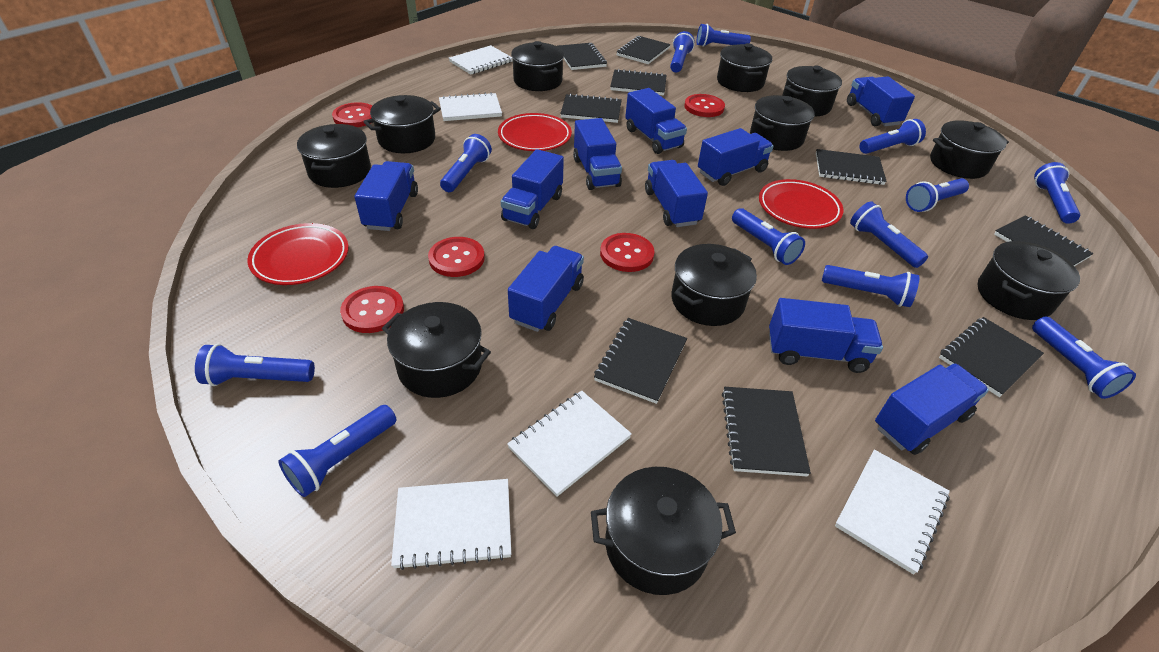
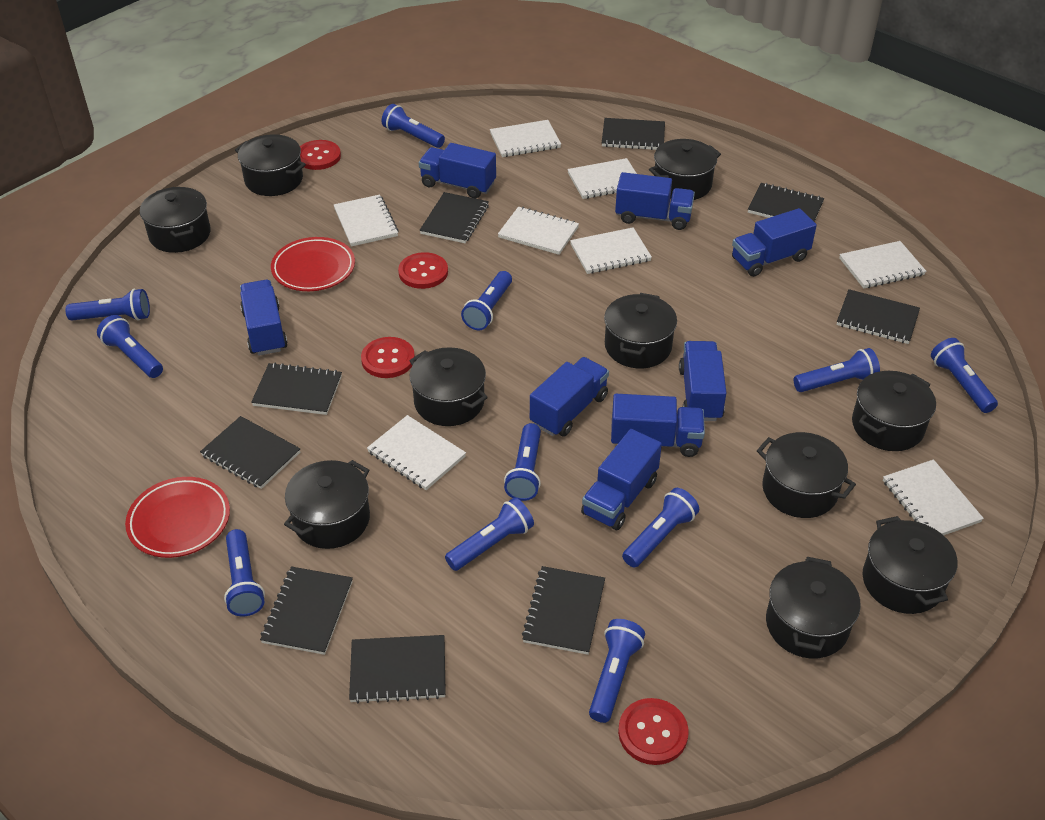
black pot: [297,124,371,188] [363,95,441,153] [382,302,491,398] [511,41,564,91] [591,467,736,595] [671,244,757,326] [717,43,772,92] [750,95,815,151] [782,66,842,116] [930,120,1009,179] [978,241,1080,320] = 11 -> [140,187,211,253] [235,134,306,196] [284,460,370,549] [409,347,488,426] [604,293,677,368] [649,139,721,200] [757,432,856,518] [766,557,861,659] [852,371,936,451] [862,516,957,614] = 10
blue flashlight: [195,344,315,386] [279,405,396,497] [440,134,492,192] [670,31,695,72] [697,24,751,47] [732,208,805,265] [822,265,919,307] [850,201,928,268] [859,119,926,154] [906,178,969,212] [1032,317,1136,399] [1034,162,1080,224] = 12 -> [65,289,150,320] [97,315,163,378] [224,529,265,616] [382,104,445,148] [445,498,534,571] [461,271,512,330] [504,423,541,501] [589,619,645,723] [622,488,699,568] [794,348,880,392] [931,338,998,413] = 11
blue truck: [354,161,418,231] [501,149,564,229] [508,246,584,332] [573,118,622,190] [625,88,687,154] [645,160,708,227] [698,128,774,186] [769,298,883,373] [847,76,915,126] [875,363,989,455] = 10 -> [240,280,288,356] [419,143,496,199] [530,357,609,437] [581,429,662,530] [611,394,705,457] [615,172,695,230] [679,341,726,421] [732,208,817,277] = 8
red button: [332,102,372,127] [340,286,404,333] [428,237,485,277] [600,233,654,272] [684,94,725,117] = 5 -> [300,140,341,170] [361,337,415,378] [398,252,448,289] [618,698,689,765] = 4
red plate: [247,223,349,285] [498,113,572,151] [759,179,843,229] = 3 -> [125,477,230,558] [271,237,355,291] = 2
white notebook: [391,479,511,570] [439,92,502,121] [449,45,513,75] [507,390,632,497] [835,450,950,574] = 5 -> [334,195,399,247] [367,415,466,490] [490,120,561,157] [498,207,579,255] [567,158,637,199] [570,227,652,274] [839,241,926,289] [883,459,984,535] = 8

